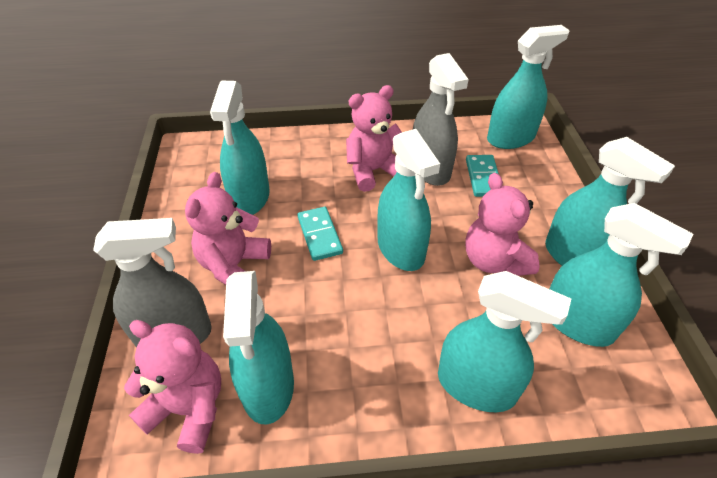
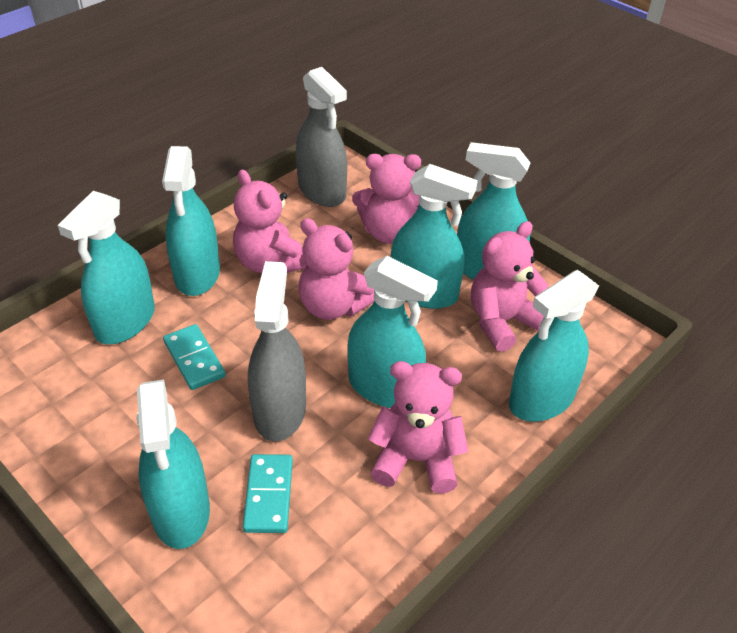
pink teddy bear: [124,320,221,454] [185,172,271,285] [346,85,402,192] [465,173,540,276] = 4 -> [233,170,303,273] [298,218,374,320] [352,154,421,244] [368,361,468,494] [471,221,549,352] = 5

